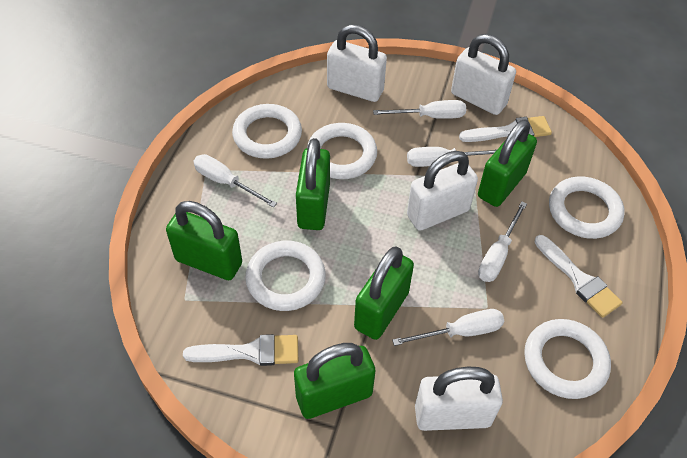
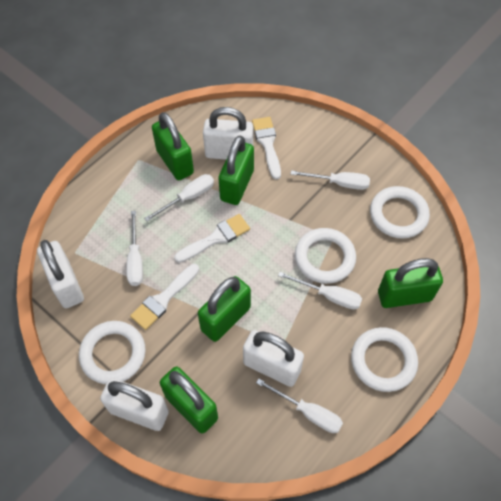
white ring: [232,104,302,159] [245,241,326,311] [307,123,377,179] [524,319,611,399] [549,176,624,239] = 5 -> [79,321,146,384] [295,228,356,284] [351,327,418,392] [370,186,430,239] = 4

